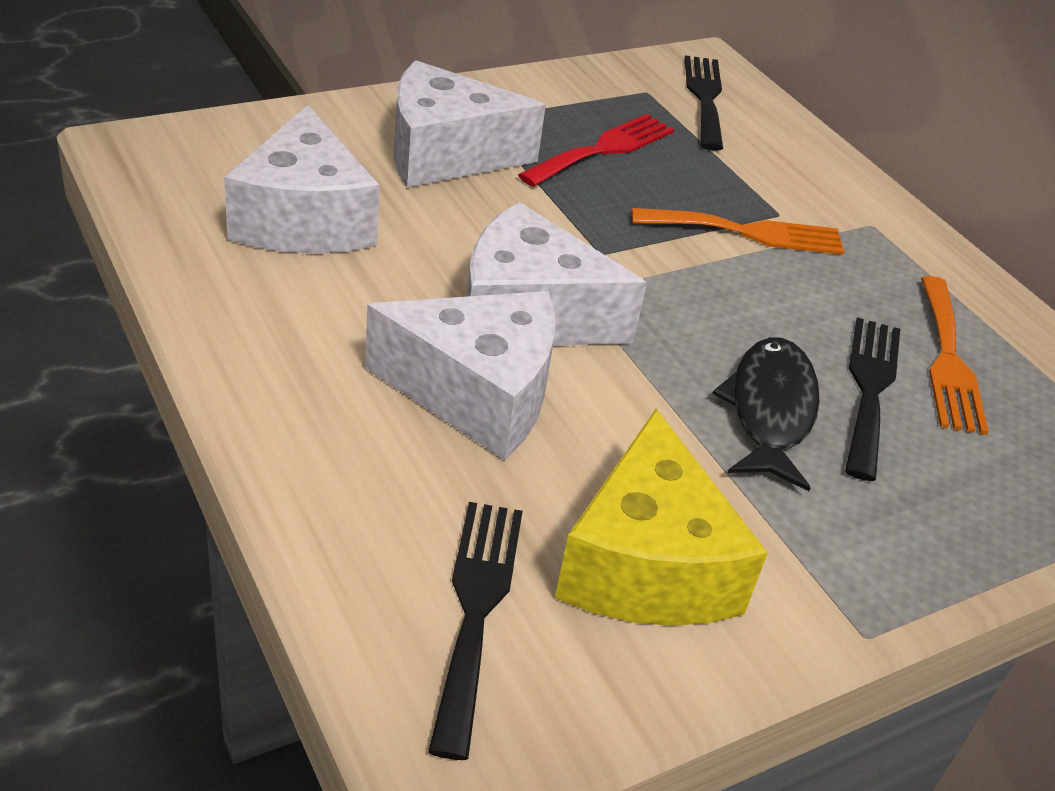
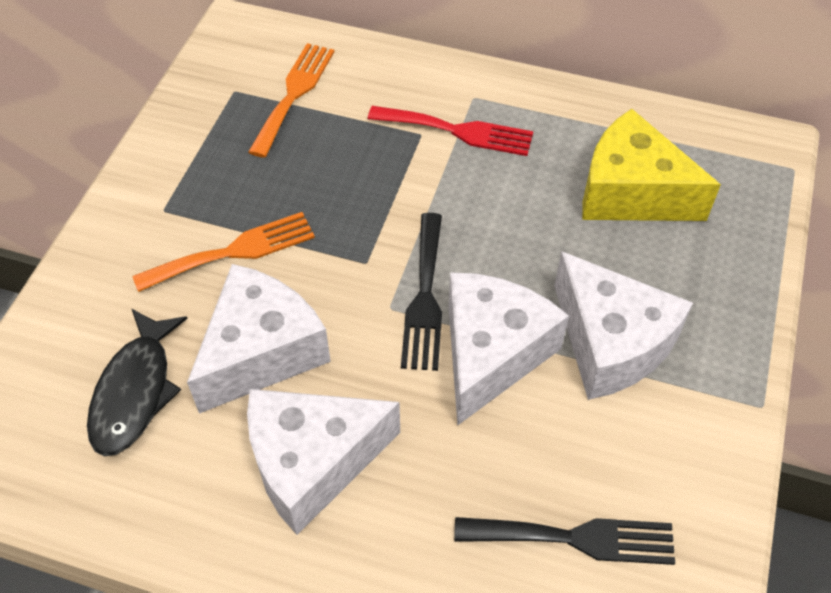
black fork: [428,502,523,760] [684,55,723,151] [845,317,900,481] = 3 -> [401,213,442,371] [454,517,675,565] = 2

